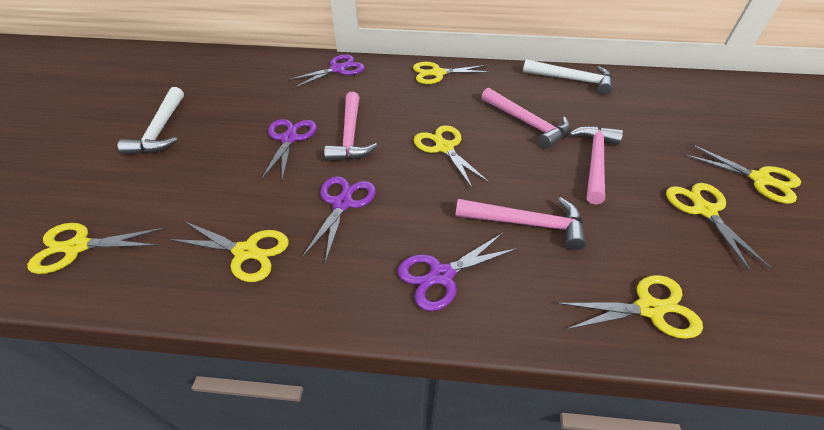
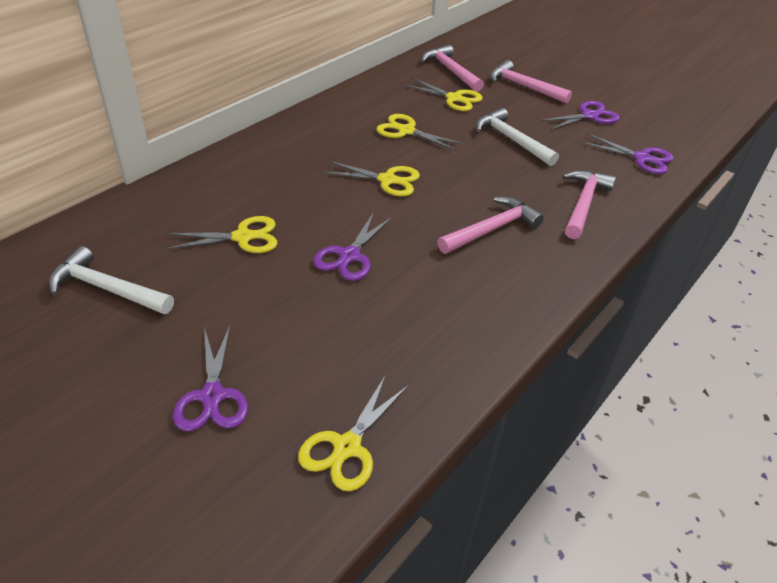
yellow scissors: [27,223,166,274] [169,221,289,282] [413,62,491,84] [414,125,490,189] [557,275,703,339] [666,183,772,272] [684,144,801,204] = 7 -> [166,216,277,253] [298,375,409,491] [322,161,420,196] [376,114,464,151] [403,78,483,111] = 5

